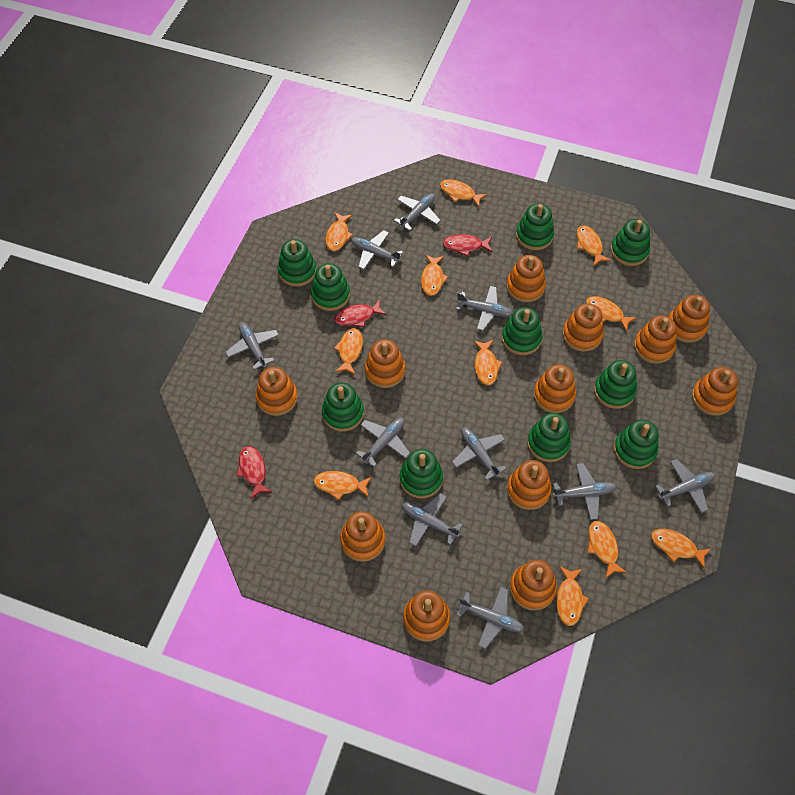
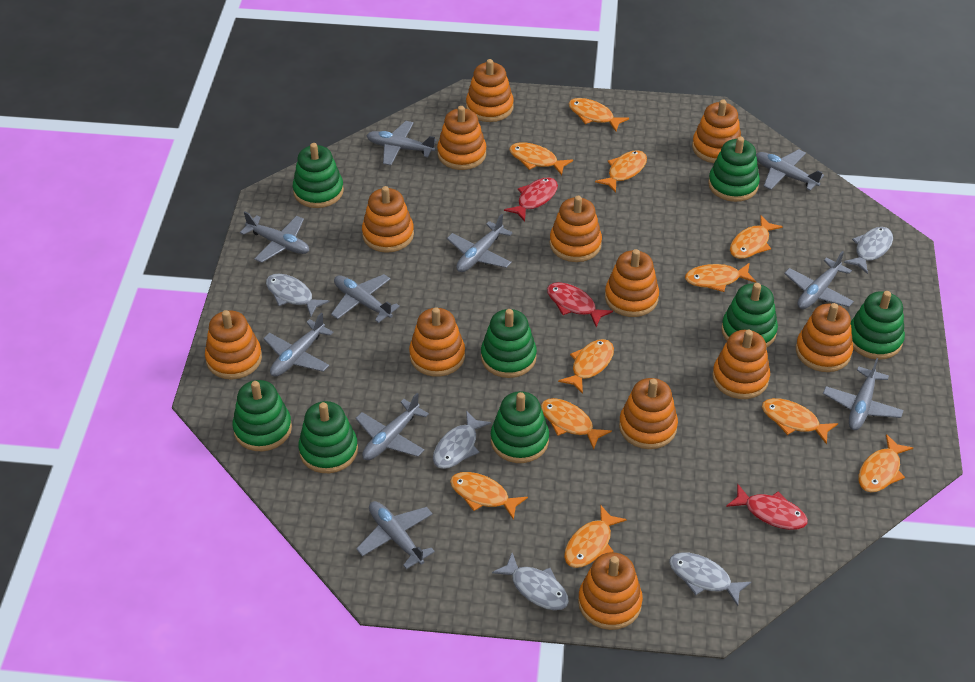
green stacking toy: [278,239,316,287] [311,263,350,311] [322,383,364,432] [400,449,443,499] [502,307,542,355] [516,204,554,250] [527,413,571,462] [594,360,637,409] [611,219,650,266] [614,420,658,469] = 10 -> [233,380,292,451] [293,143,344,208] [298,401,358,473] [481,309,537,378] [491,391,549,463] [708,136,760,202] [721,283,778,348] [851,291,905,360] = 8
grey fish: none = 0 -> [266,274,329,317] [433,411,491,469] [492,553,569,610] [669,552,751,606] [844,227,893,274] = 5

